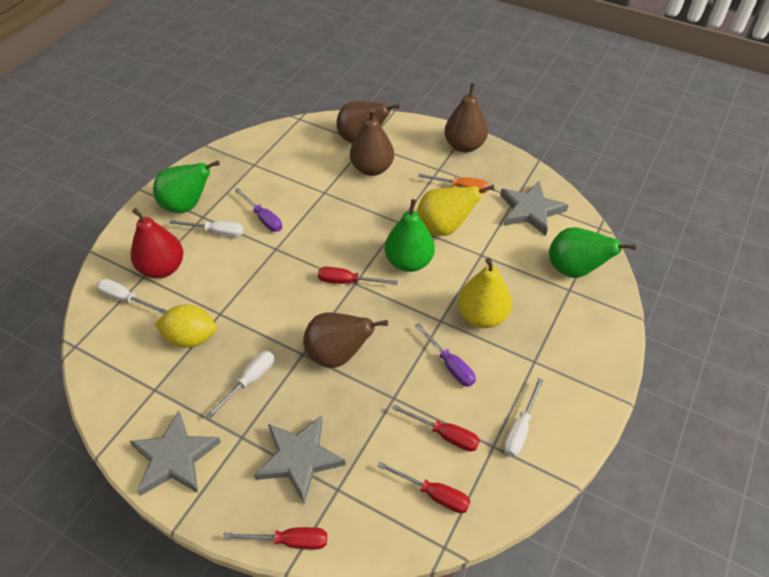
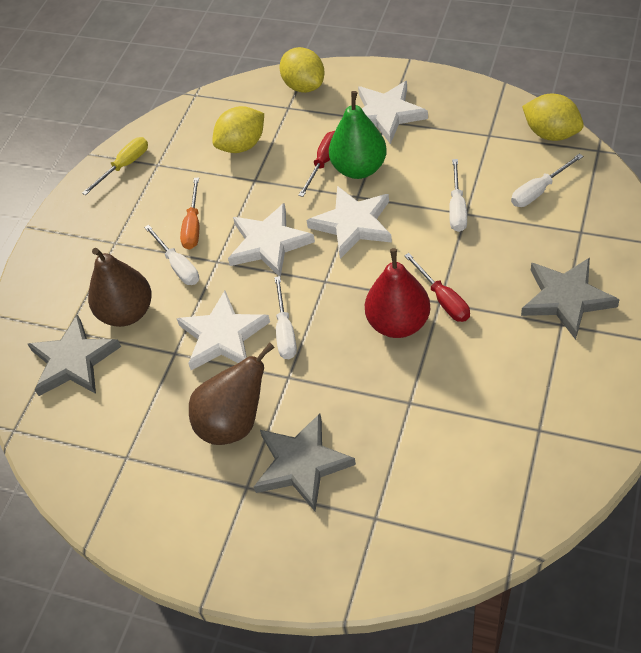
brown pear: [303,312,388,368] [336,101,400,143] [350,109,394,176] [444,83,488,153] = 4 -> [88,248,152,327] [189,343,275,445] = 2
green pear: [153,160,220,213] [385,199,435,272] [549,227,637,278] = 3 -> [329,91,387,179] = 1
purple screwdriver: [235,188,282,232] [415,323,476,387] = 2 -> none = 0
red screwdriver: [223,527,327,550] [318,267,398,285] [378,461,471,513] [392,404,480,452] = 4 -> [298,131,335,197] [404,253,470,322] = 2
white star: none = 0 -> [176,291,270,370] [228,203,315,277] [306,186,392,259] [358,81,428,144] = 4
yellow lemon: [155,304,217,348] = 1 -> [212,106,264,153] [280,47,325,93] [522,94,584,141] = 3
yellow pear: [417,185,495,236] [458,258,512,328] = 2 -> none = 0
yellow screwdriver: none = 0 -> [82,137,148,195] = 1

